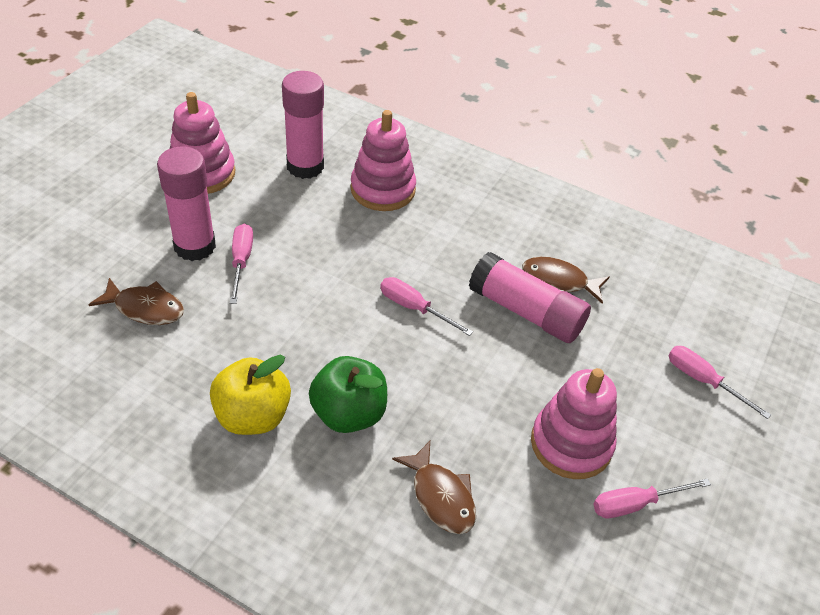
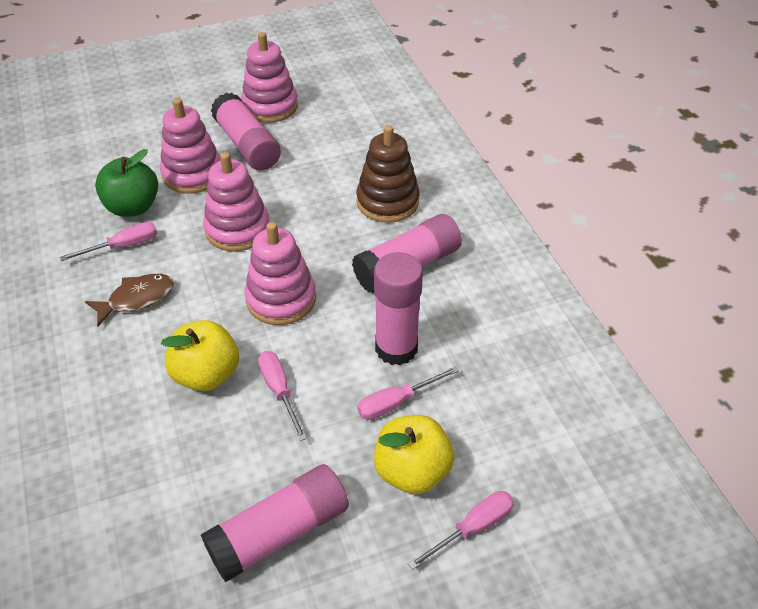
brown fish: [88,278,184,325] [392,441,476,534] [522,257,610,304] = 3 -> [85,274,174,326] = 1
brown stacking toy: none = 0 -> [356,125,419,223] = 1
pink glue stick: [157,146,216,261] [282,71,324,179] [469,252,591,343] = 3 -> [201,464,349,582] [211,93,281,171] [352,214,462,293] [374,252,423,365] = 4
pink stacking toy: [170,92,235,194] [351,110,416,211] [531,368,617,479] = 3 -> [160,98,221,194] [203,152,269,251] [241,32,298,123] [245,222,316,325] = 4
yellow apple: [210,355,291,435] = 1 -> [161,320,239,391] [374,415,455,494] = 2

